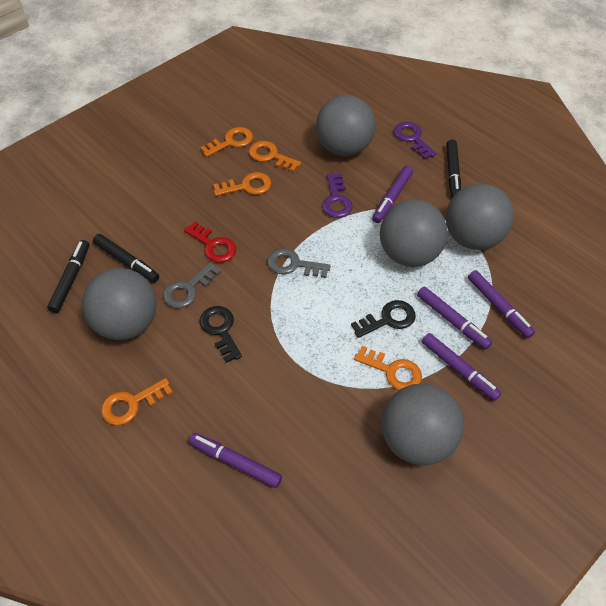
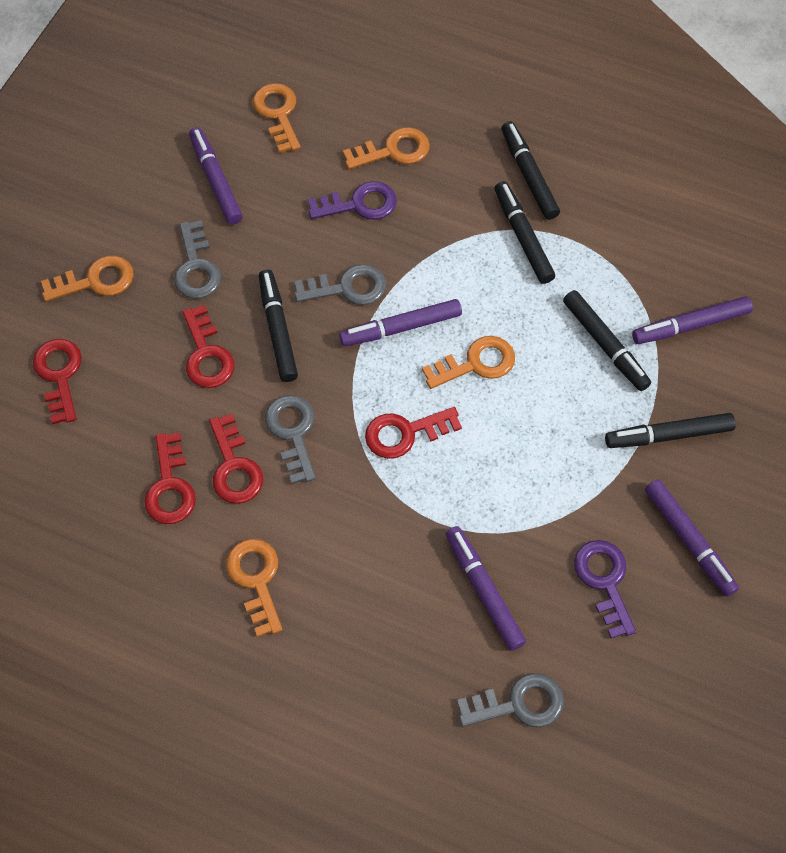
black key: [199,306,242,363] [351,300,416,338] = 2 -> none = 0
black marker: [47,240,89,313] [93,234,159,283] [446,140,461,198] = 3 -> [259,269,298,382] [495,181,555,284] [501,121,560,220] [563,290,651,391] [605,413,736,448] = 5
grey ball: [82,268,157,340] [316,95,376,156] [380,199,448,267] [382,384,464,466] [446,183,514,250] = 5 -> none = 0
grey key: [163,262,221,308] [267,248,331,278] = 2 -> [174,220,221,299] [265,395,316,484] [294,264,386,305] [457,673,564,727] = 4
red key: [184,222,236,263] = 1 -> [33,339,82,424] [144,433,196,524] [183,305,234,388] [209,414,263,504] [365,407,462,459] = 5

